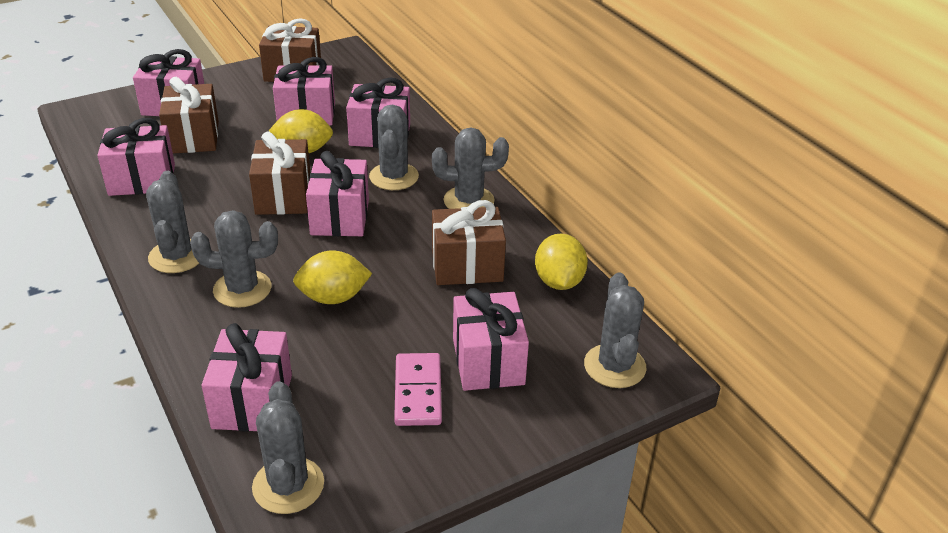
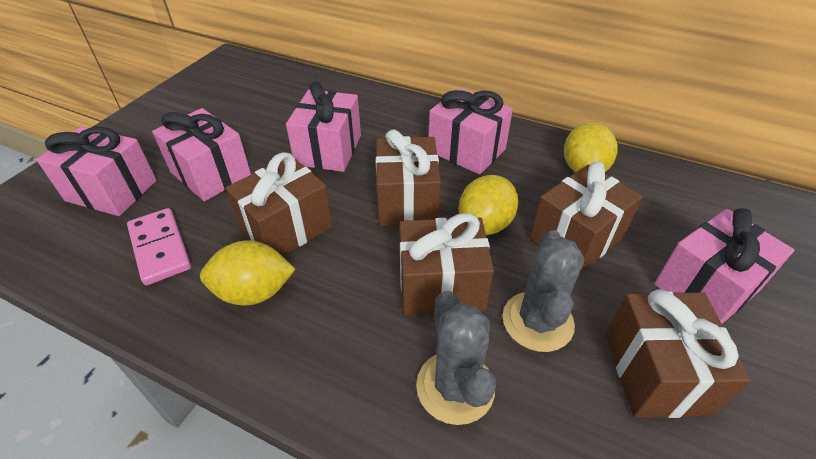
brown gift: [159,77,219,153] [249,132,310,215] [259,18,321,82] [432,200,506,285] = 4 -> [226,152,333,256] [376,129,441,226] [399,213,494,316] [530,162,643,273] [606,289,751,418] = 5
grey cactus: [146,171,199,273] [190,210,278,308] [252,381,324,514] [369,105,419,190] [432,127,509,209] [584,273,646,388] = 6 -> [416,291,496,425] [503,230,584,352] = 2
pink gift: [97,118,175,196] [133,49,204,116] [201,323,292,432] [273,57,335,125] [306,151,369,236] [346,77,410,148] [453,288,529,391] = 7 -> [36,126,157,216] [152,108,251,201] [286,81,361,172] [429,88,513,175] [654,208,794,324] = 5

